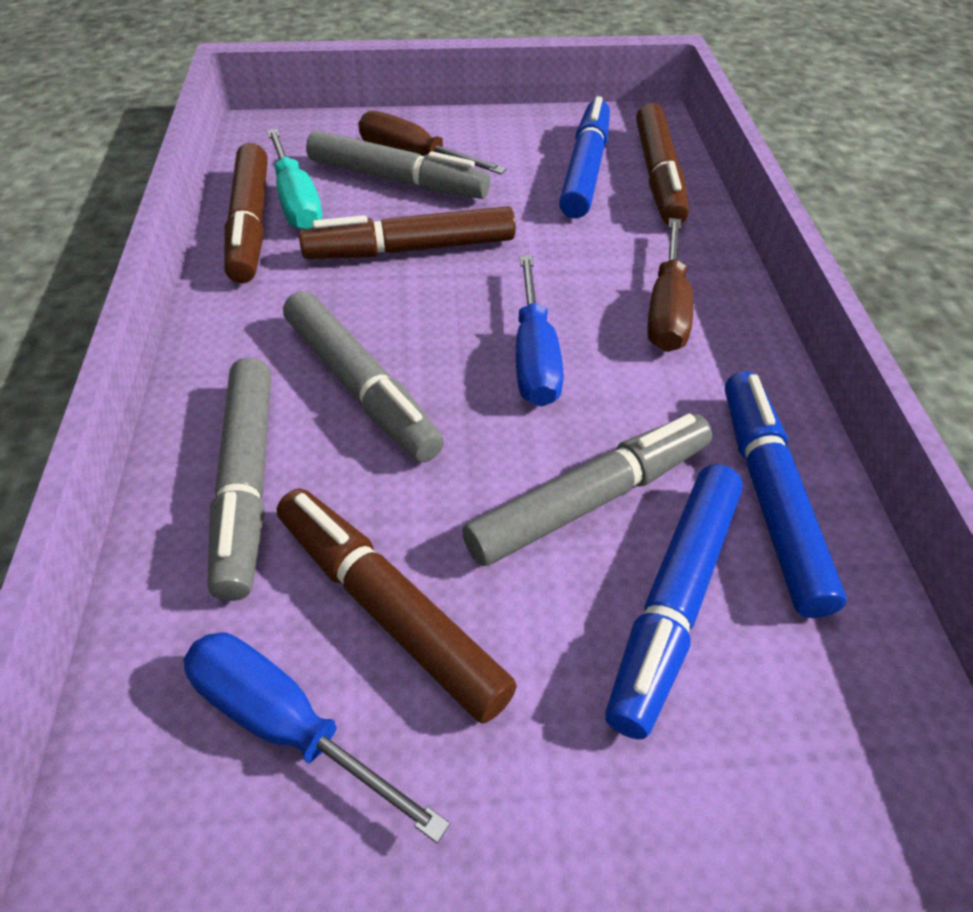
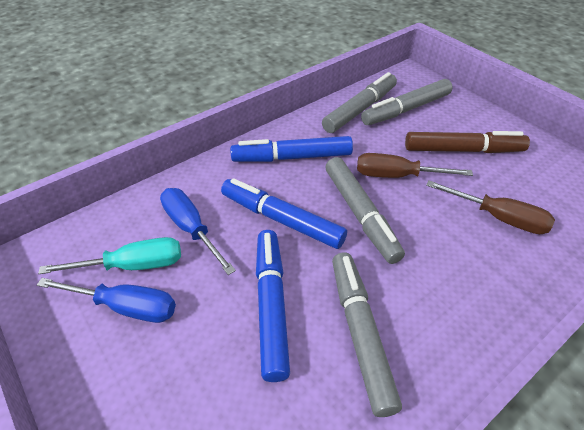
brown marker: [224,143,268,283] [277,488,517,724] [299,206,516,259] [636,103,689,225] = 4 -> [405,131,530,153] = 1

